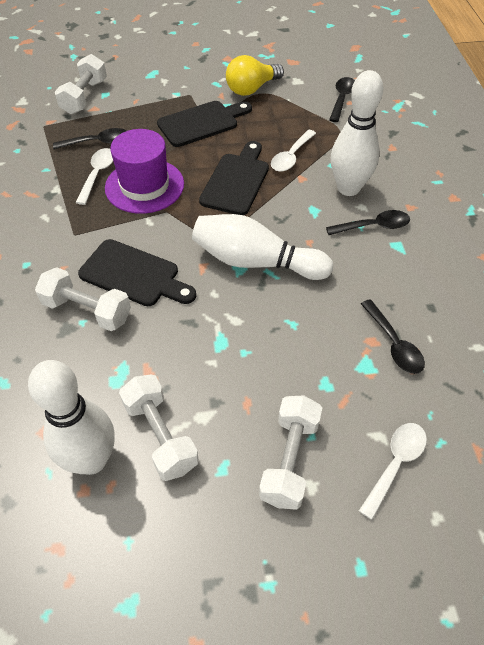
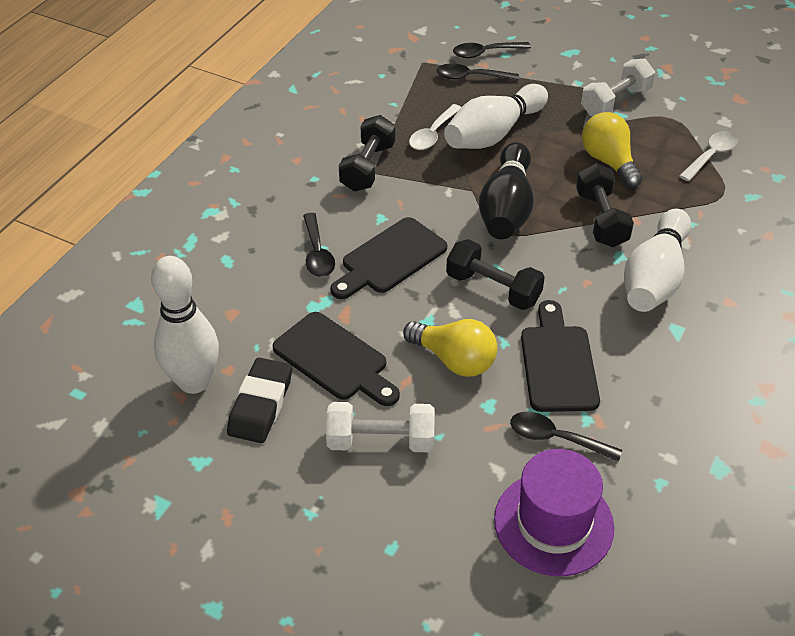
black bowling pin: none = 0 -> [479,142,534,239] = 1
black dumbbell: none = 0 -> [339,115,395,192] [446,239,545,310] [576,163,634,247] = 3
black eraser: none = 0 -> [227,358,292,443] = 1
white dumbbell: [35,267,131,331] [55,54,107,114] [119,375,199,481] [259,395,322,510] = 4 -> [326,402,435,452] [581,59,655,117] = 2
white spoon: [75,148,113,205] [271,130,316,172] [359,423,427,520] = 3 -> [409,104,461,150] [679,131,738,181] = 2
yellow light bulb: [226,55,284,96] = 1 -> [403,319,497,377] [582,112,643,188] = 2

